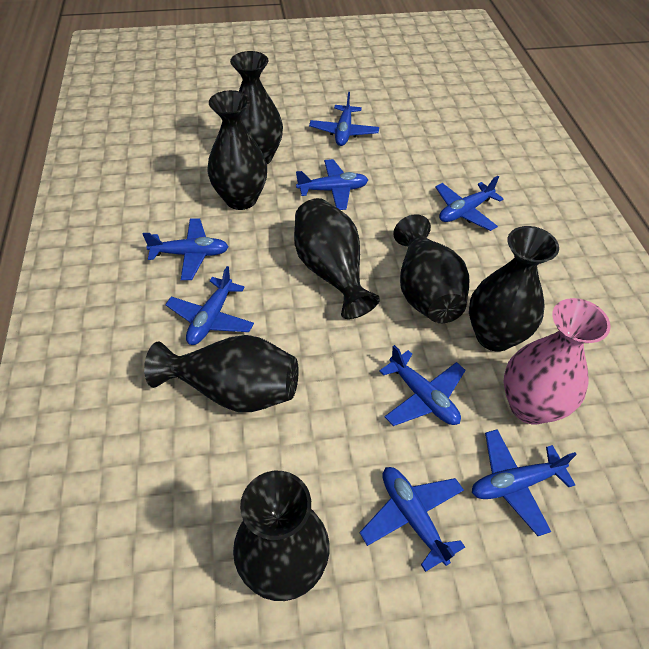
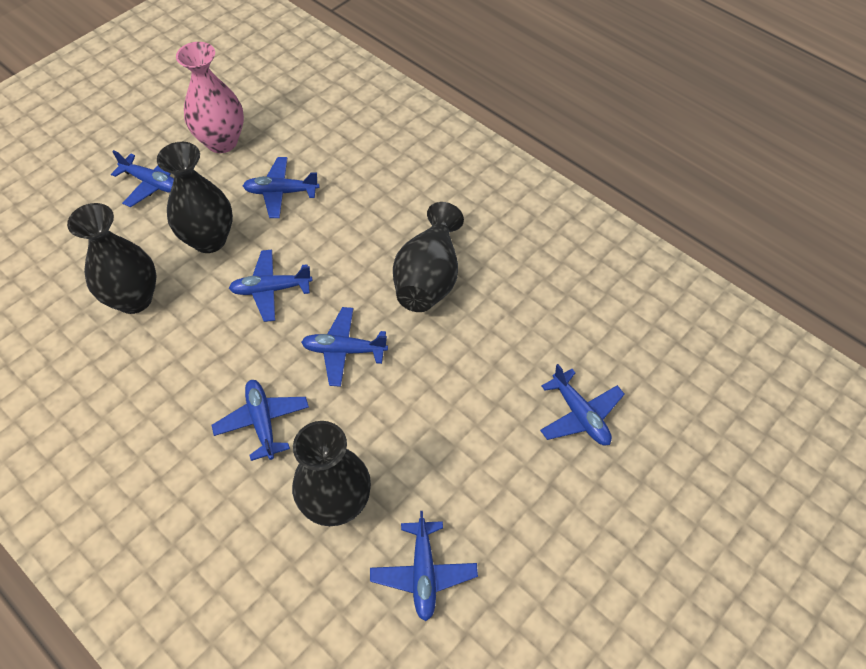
black vase: [144,335,299,412] [207,90,267,210] [230,51,283,164] [233,471,329,601] [294,198,380,319] [393,214,469,323] [469,226,559,352] = 7 -> [67,203,157,314] [157,142,233,253] [292,421,371,526] [393,202,464,312] = 4
blue plane: [143,218,229,280] [165,266,254,345] [296,159,368,210] [309,92,379,146] [360,467,465,572] [379,345,466,426] [435,176,503,231] [472,429,577,536] = 8 -> [111,150,174,207] [212,380,309,461] [229,249,313,322] [243,157,319,218] [301,307,388,387] [370,511,478,621] [540,364,625,445] = 7

